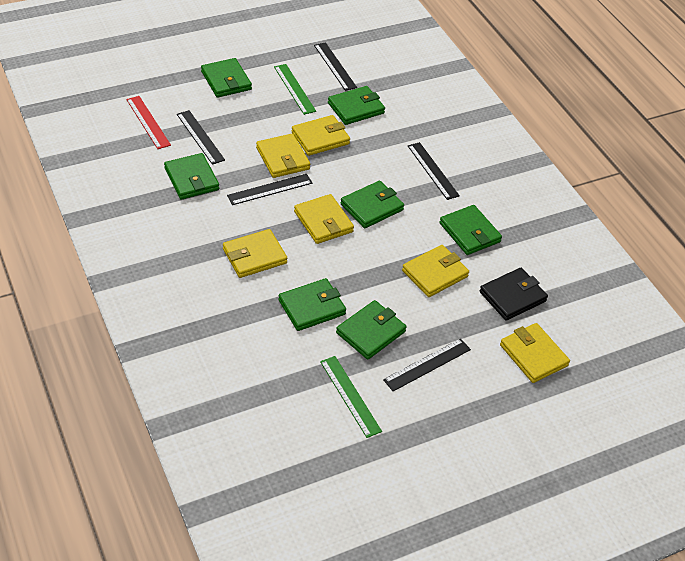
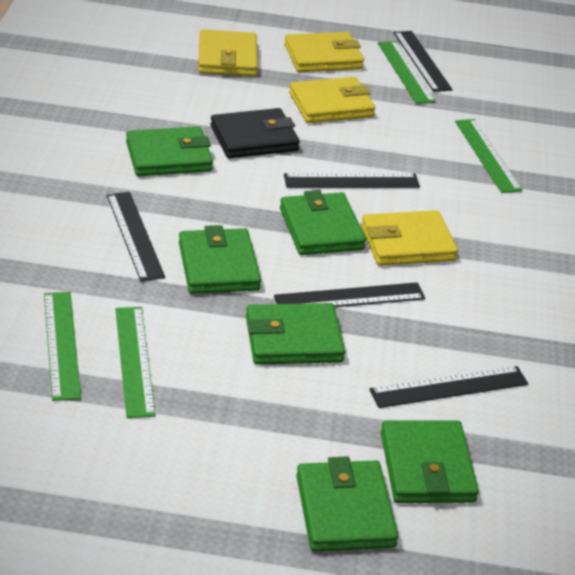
green ruler: [274,64,316,115] [320,356,382,438] = 2 -> [44,292,81,401] [115,307,156,418] [378,41,436,104] [455,119,522,193] = 4
green wallet: [164,153,219,200] [201,58,252,98] [278,278,346,331] [328,86,385,125] [336,300,407,359] [341,181,404,228] [439,205,502,255] = 7 -> [126,126,213,176] [179,225,261,294] [246,303,345,365] [280,190,366,255] [296,456,399,552] [381,421,479,503] = 6
red ruler: [126,96,171,149] = 1 -> none = 0
yellow wallet: [223,229,288,278] [256,134,310,178] [292,115,350,156] [294,194,354,244] [402,245,469,297] [500,323,570,383] = 6 -> [198,30,258,76] [284,32,364,72] [289,77,375,123] [361,210,458,266] = 4

